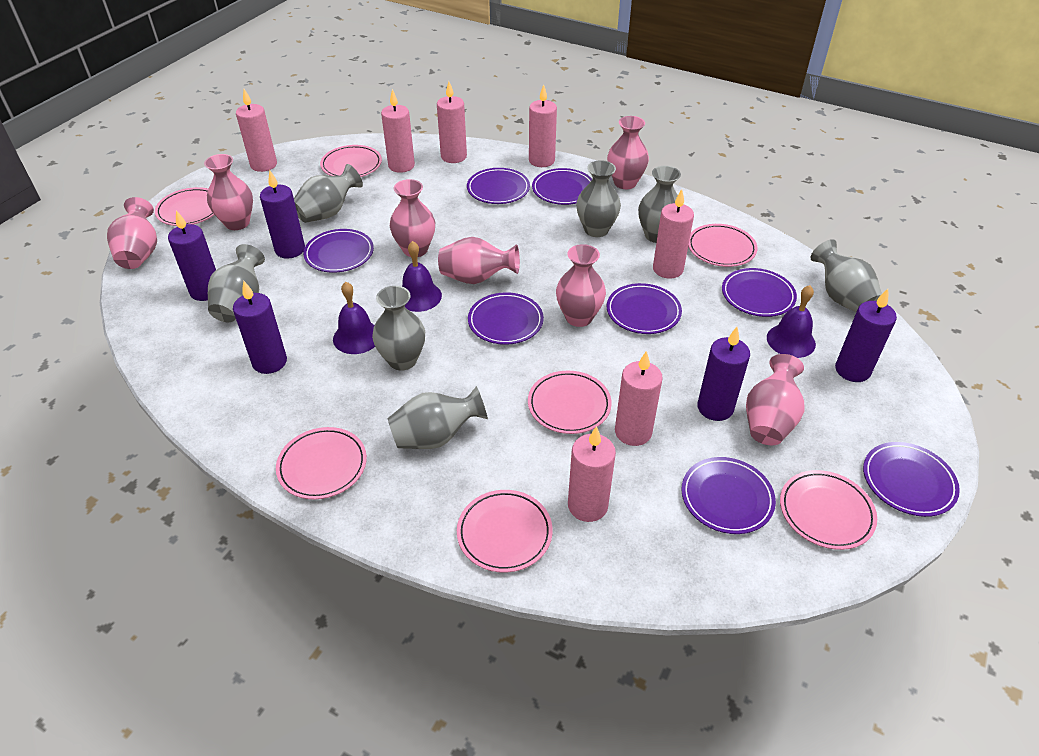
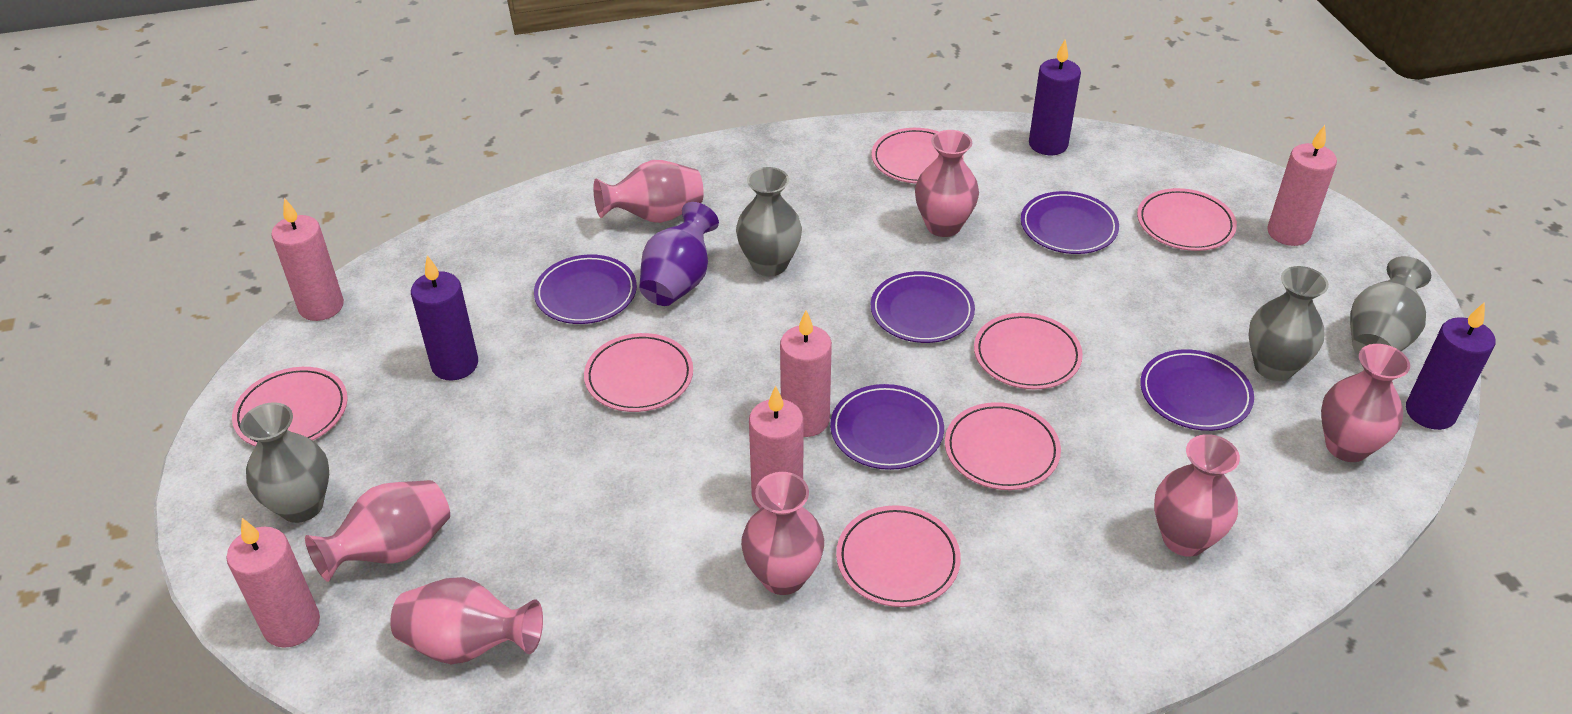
grey vase: [208,244,265,322] [294,164,363,223] [372,286,425,371] [388,386,488,449] [576,160,621,237] [638,166,681,243] [810,239,882,312] = 7 -> [240,402,329,523] [736,167,802,276] [1248,266,1329,381] [1350,256,1431,355] = 4
pink candle: [236,89,277,172] [381,89,415,173] [437,81,467,163] [529,84,557,167] [568,426,616,522] [615,351,663,446] [653,189,694,279] = 7 -> [226,518,320,648] [271,198,344,321] [749,386,804,509] [780,310,832,437] [1267,125,1337,246] = 5
purple bell: [333,282,375,354] [402,241,442,312] [767,285,816,358] = 3 -> none = 0
purple candle: [168,210,216,301] [233,280,287,374] [260,170,305,259] [697,327,750,421] [835,289,897,382] = 5 -> [411,255,478,380] [1029,39,1081,155] [1406,302,1495,430] = 3
purple plate: [303,229,374,273] [467,168,530,204] [468,292,544,345] [532,168,592,205] [607,283,682,334] [681,457,776,534] [722,268,797,317] [863,442,960,517] = 8 -> [534,254,637,324] [830,384,944,470] [871,271,975,343] [1021,191,1119,254] [1140,349,1254,431] = 5
purple vase: none = 0 -> [639,202,719,306] = 1

